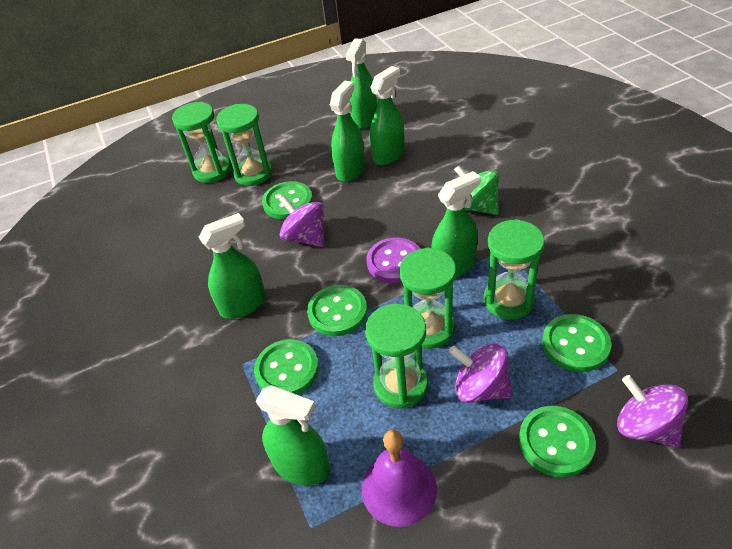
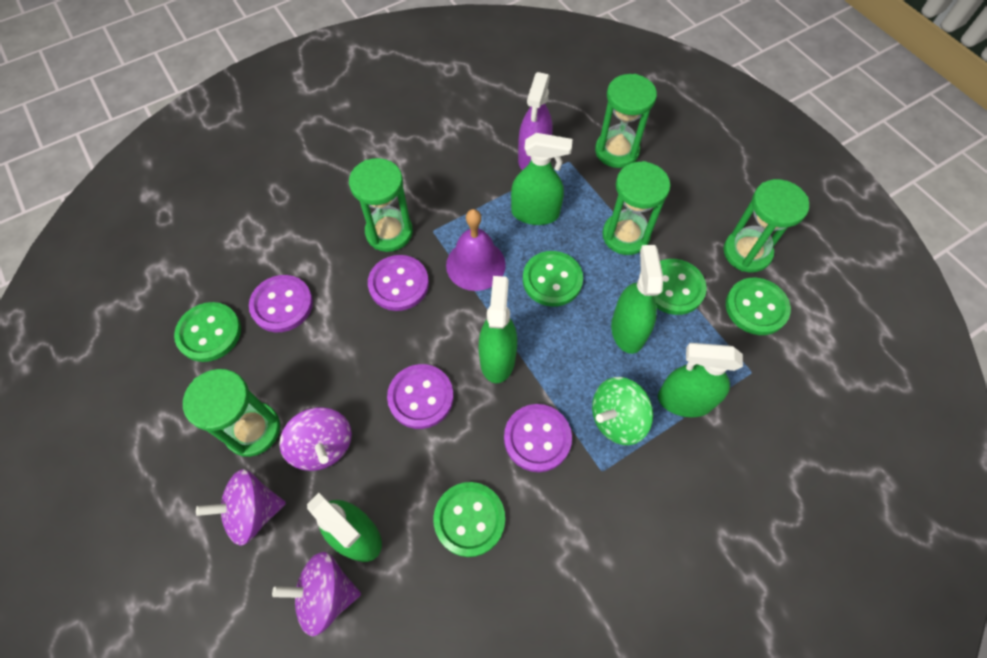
green spray bottle: [198,213,266,319] [256,385,330,486] [330,81,365,182] [346,39,377,129] [370,66,405,165] [431,171,481,278] = 6 -> [307,493,382,562] [479,276,517,383] [511,133,572,225] [611,245,663,354] [658,343,743,417] = 5
purple button: [366,238,420,283] = 1 -> [249,275,313,332] [368,255,429,311] [387,364,454,429] [504,404,572,472] = 4
purple spray bottle: none = 0 -> [518,72,553,170] = 1

